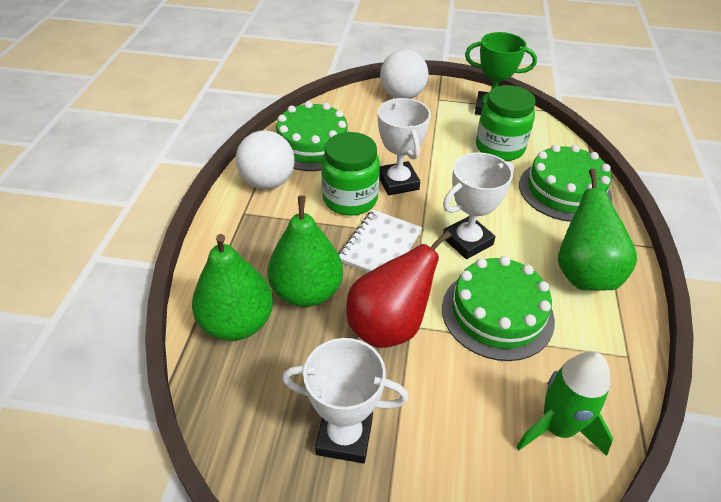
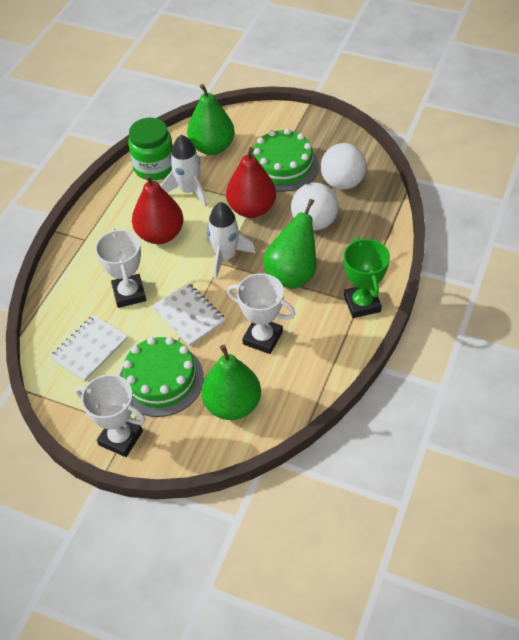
green cake: [276,101,349,171] [442,256,555,361] [519,144,612,222] = 3 -> [120,337,204,417] [252,129,319,192] = 2
green jar: [321,132,380,216] [476,85,535,161] = 2 -> [128,118,173,180] = 1
green rocket: [516,351,613,456] = 1 -> none = 0
red pear: [346,231,451,348] = 1 -> [132,175,183,244] [226,147,276,218] = 2
white notebook: [338,210,423,272] = 1 -> [50,315,128,381] [152,283,226,346] = 2
white rocket: none = 0 -> [161,135,207,207] [207,202,256,279] = 2

